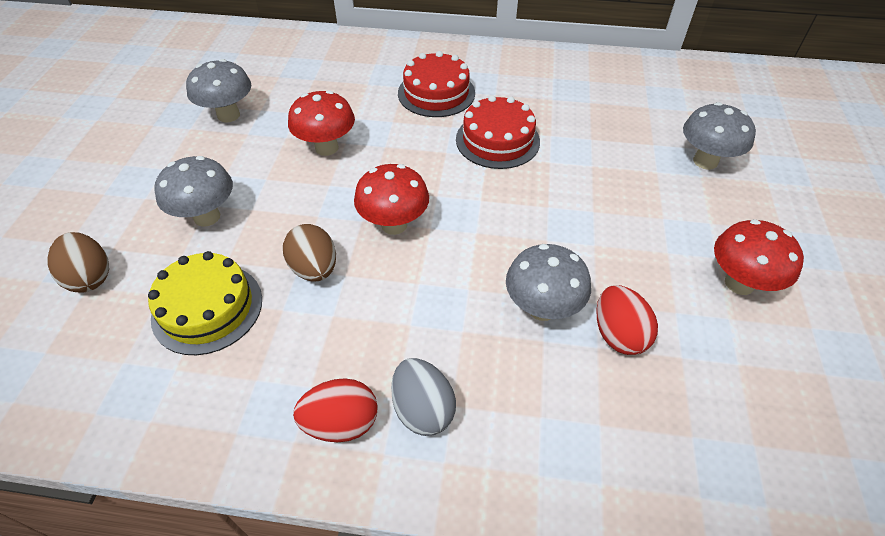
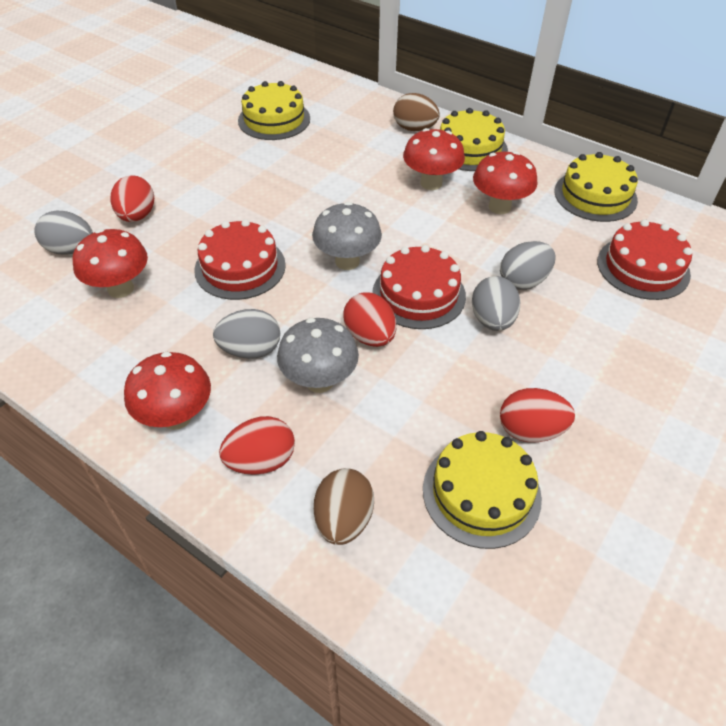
grey egg: [391,358,456,436] = 1 -> [34,210,93,255] [213,309,280,359] [472,276,520,331] [500,241,556,290] = 4
grey mushroom: [154,156,233,227] [186,59,251,123] [506,244,591,321] [683,102,756,170] = 4 -> [277,318,359,393] [312,202,382,270] = 2
red cake: [398,51,475,117] [456,95,540,169] = 2 -> [194,219,286,300] [372,245,466,329] [597,219,692,300] = 3
red egg: [293,378,378,442] [596,285,658,355] = 2 -> [110,175,154,222] [219,416,295,475] [343,292,396,347] [500,388,575,442] = 4
red mushroom: [288,90,355,156] [354,164,429,235] [714,219,804,295] = 3 -> [73,229,148,298] [124,352,211,430] [403,128,465,190] [473,151,537,214] = 4
yellow cake: [148,251,262,355] = 1 -> [238,81,310,140] [423,431,542,549] [440,108,508,171] [554,152,638,222] = 4

